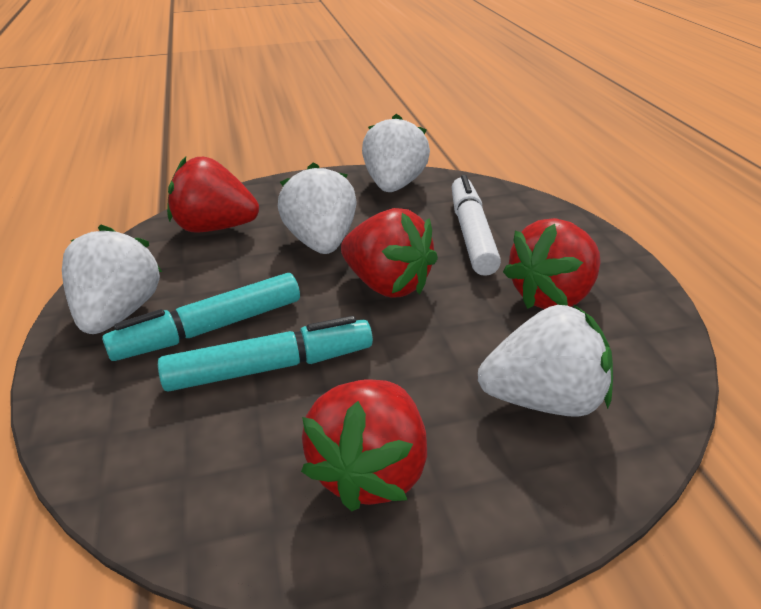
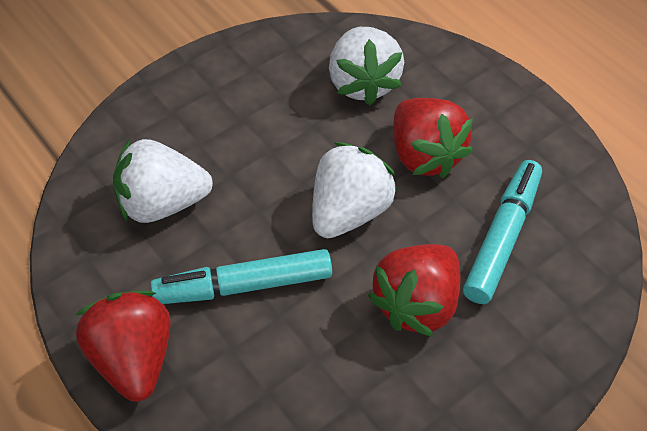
red strawberry: [167,157,259,233] [301,379,427,512] [341,208,438,298] [503,218,601,309] = 4 -> [76,291,170,402] [368,244,461,337] [393,98,473,178] = 3
white marker: [452,175,501,276] = 1 -> none = 0
white strawberry: [62,225,162,334] [278,162,357,254] [362,114,430,192] [478,304,613,417] = 4 -> [113,139,213,223] [312,142,398,238] [329,27,404,105] = 3

